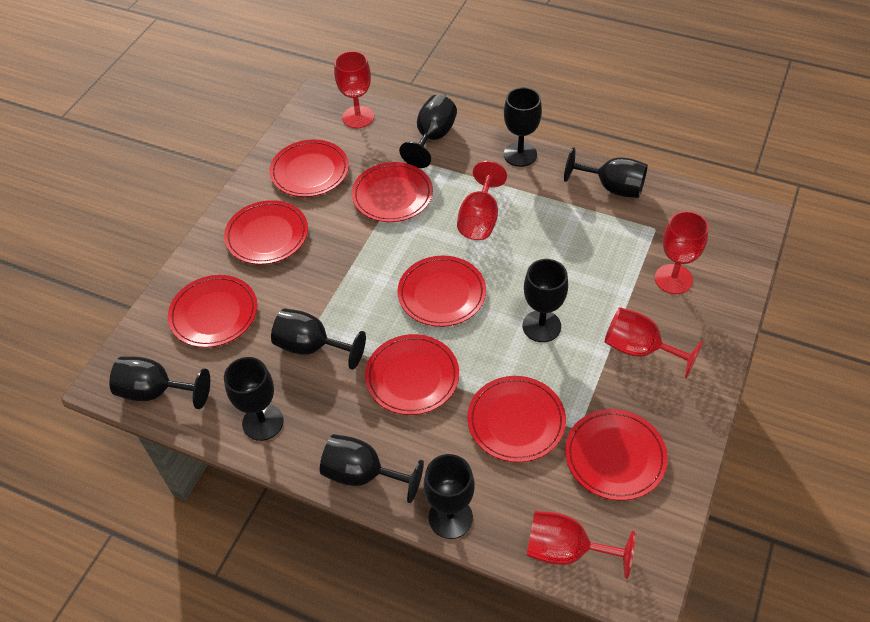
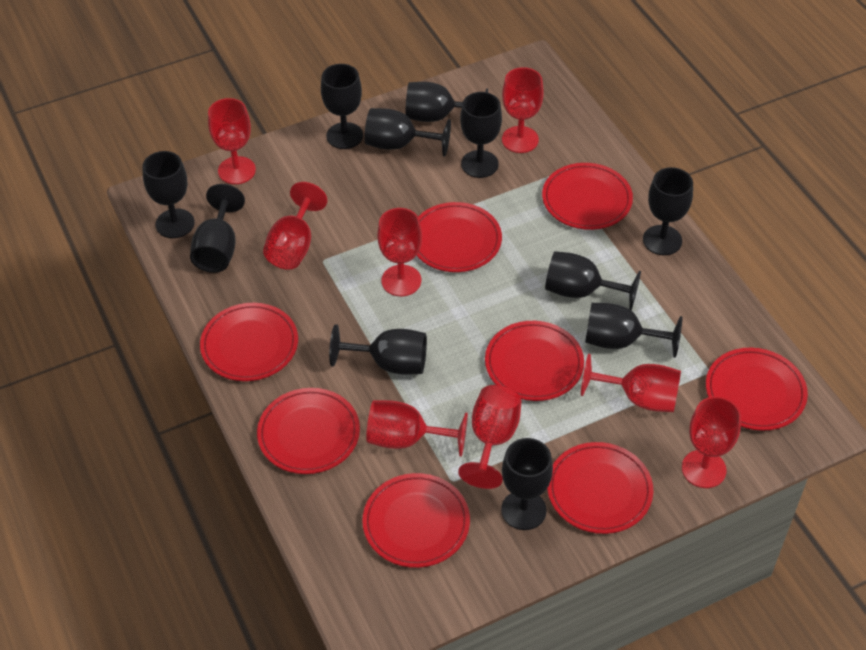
black goblet: [109,356,210,409] [224,357,284,441] [271,308,366,370] [320,434,424,503] [399,95,457,168] [424,454,475,539] [504,87,542,167] [523,259,568,342] [564,147,648,198] = 9 -> [142,151,195,238] [190,184,245,273] [321,64,363,149] [329,324,427,375] [364,108,451,157] [405,82,488,122] [460,92,502,178] [501,438,553,530] [545,251,641,311] [585,303,682,358] [643,167,693,255] = 11
red goblet: [334,51,374,128] [457,161,507,240] [527,511,635,578] [605,307,703,379] [655,211,709,294] = 5 -> [208,98,256,184] [263,182,327,270] [366,400,468,457] [377,208,422,296] [458,385,522,489] [502,67,544,153] [581,354,681,412] [682,396,741,488] = 8

